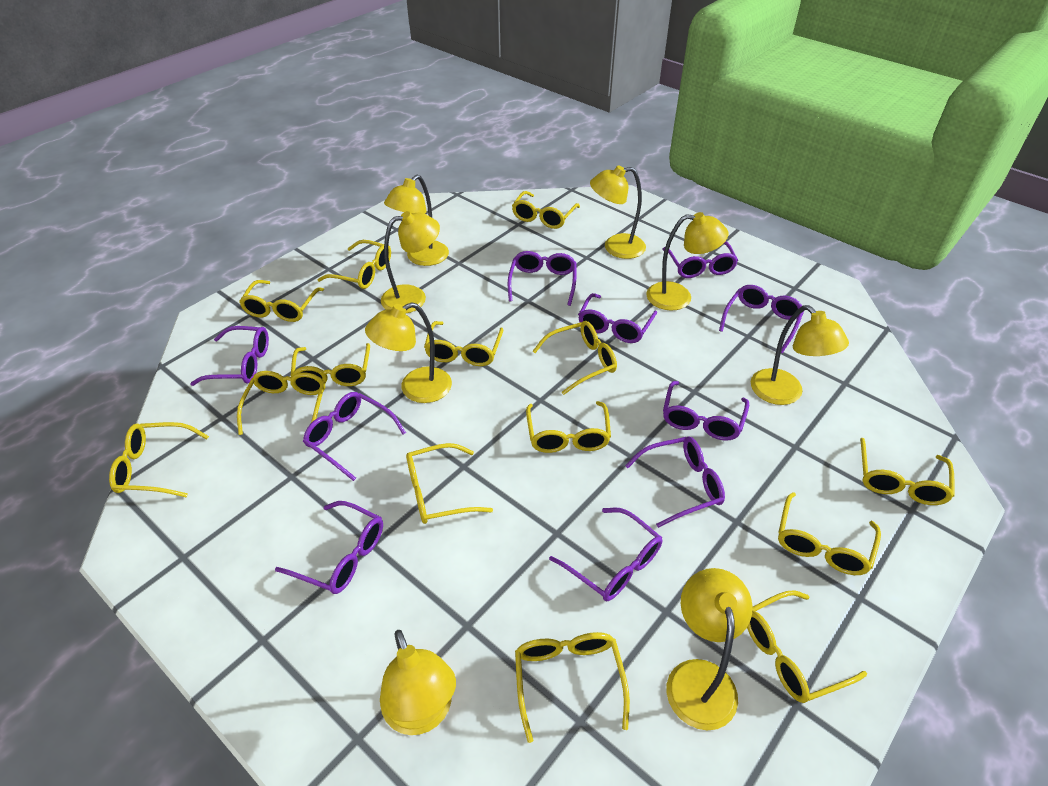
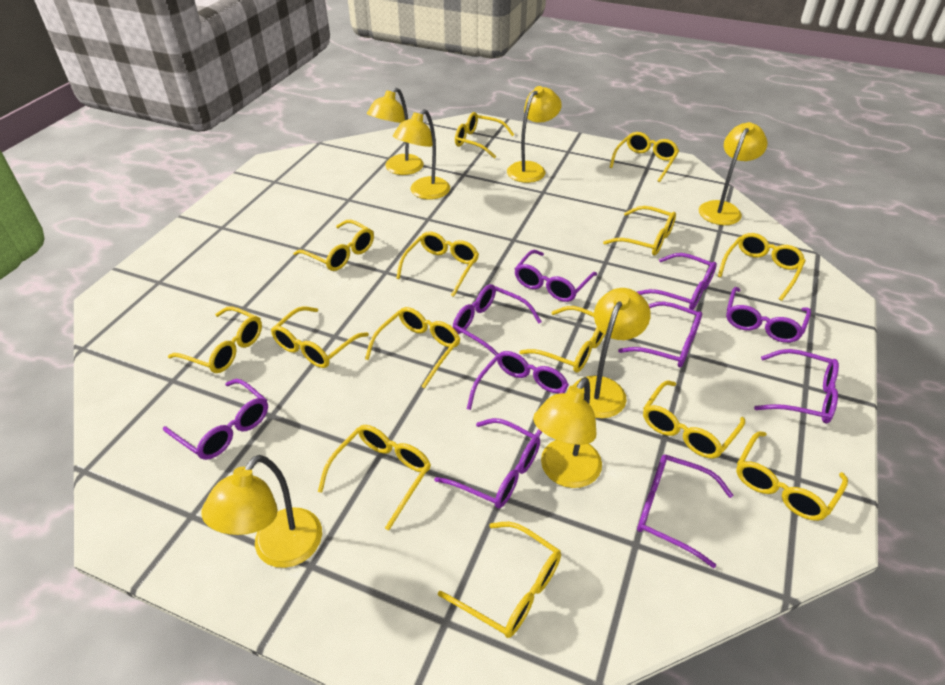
yellow lamp: [365,302,452,403] [380,630,456,735] [381,211,440,314] [384,175,449,266] [590,165,646,259] [646,212,728,310] [666,568,753,730] [751,305,849,405] = 8 -> [201,455,322,568] [367,88,423,175] [393,109,450,200] [507,86,562,183] [533,377,602,488] [573,288,651,418] [699,122,767,225] = 7

